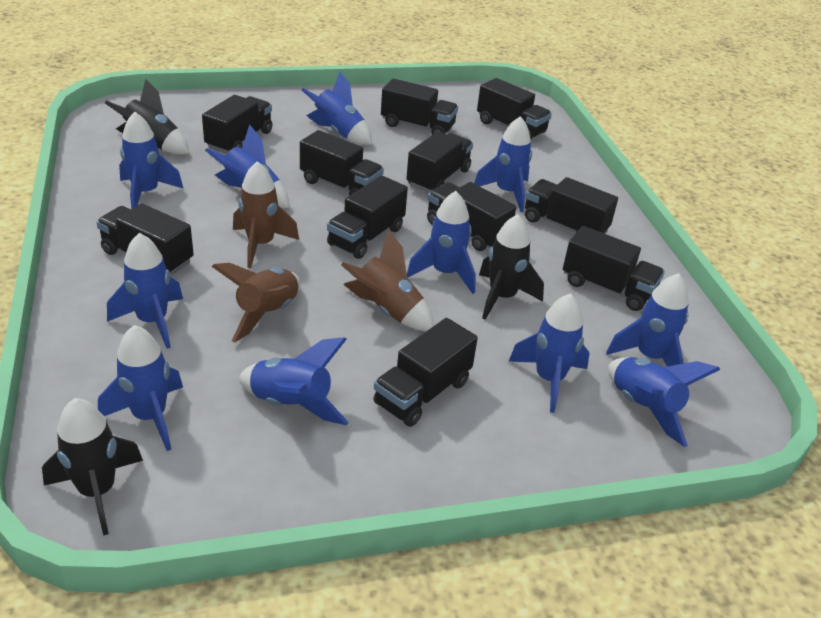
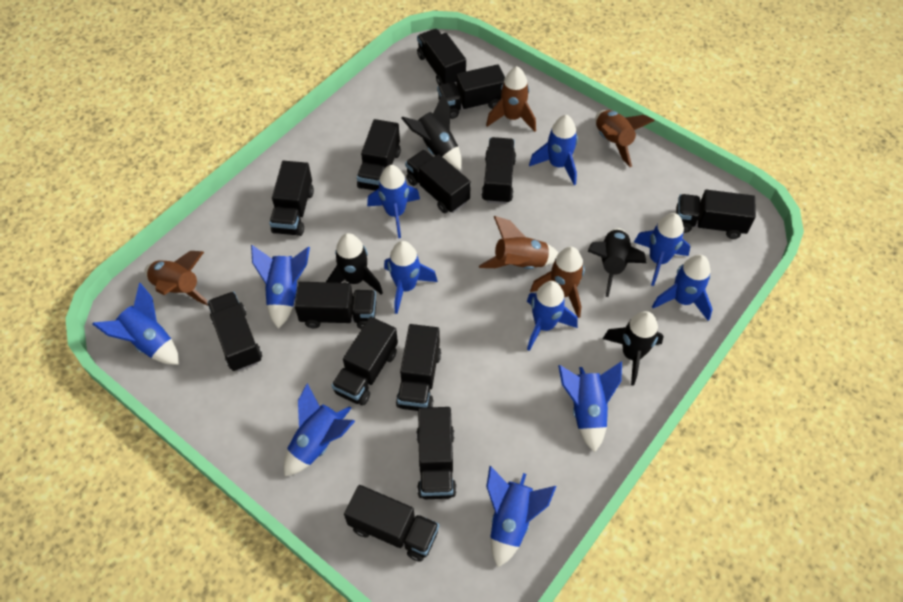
black rocket: [42,398,143,535] [105,79,189,155] [479,214,544,320] = 3 -> [326,233,383,295] [401,93,462,170] [587,228,647,297] [602,311,664,385] = 4
black truck: [96,203,194,275] [202,95,272,154] [300,130,384,196] [327,175,408,259] [373,318,478,427] [381,79,458,135] [406,132,473,193] [427,182,516,251] [477,78,552,140] [525,177,618,234] [563,226,665,311] = 11 -> [207,292,262,371] [269,161,314,236] [294,282,376,329] [331,317,398,405] [344,485,439,562] [357,119,401,191] [396,324,441,411] [405,150,471,213] [417,29,466,85] [417,407,457,499] [437,64,505,119] [481,137,516,204] [676,190,756,239] = 13
brown rocket: [212,263,301,342] [233,161,299,268] [341,230,434,331] = 3 -> [144,251,208,306] [479,216,559,269] [486,66,536,132] [530,247,585,318] [595,110,655,167] = 5

